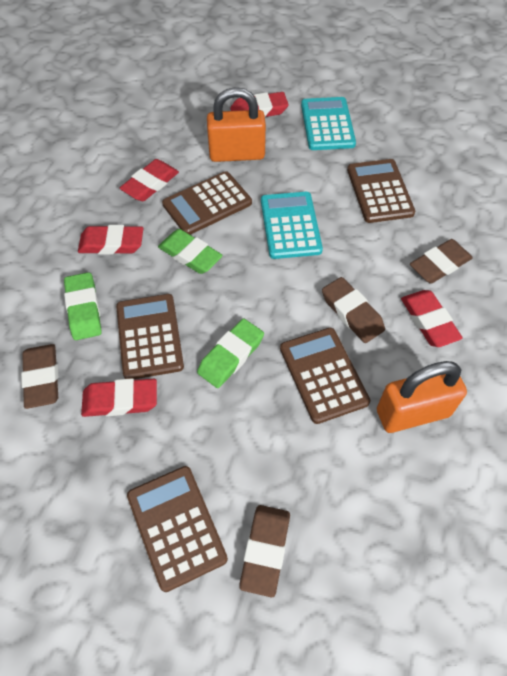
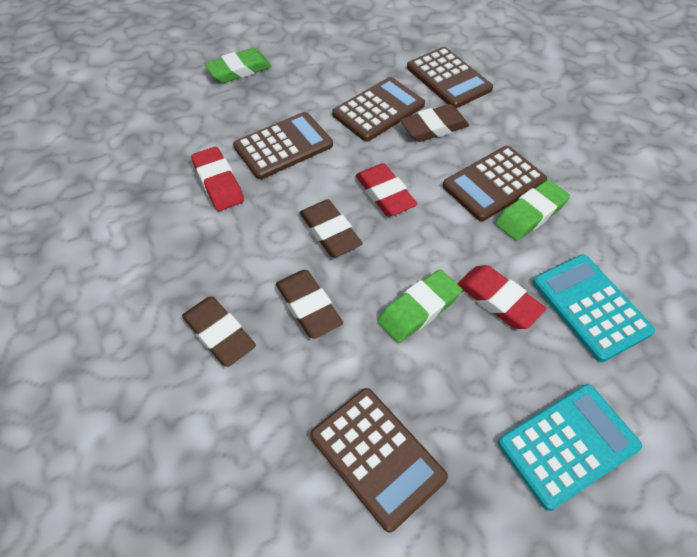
orange padlock: [207,87,266,162] [377,361,467,433] = 2 -> none = 0
red eraser: [78,225,143,255] [81,378,157,417] [120,159,179,201] [230,92,289,117] [401,290,462,347] = 5 -> [191,146,244,211] [356,163,417,217] [457,265,546,329] = 3

